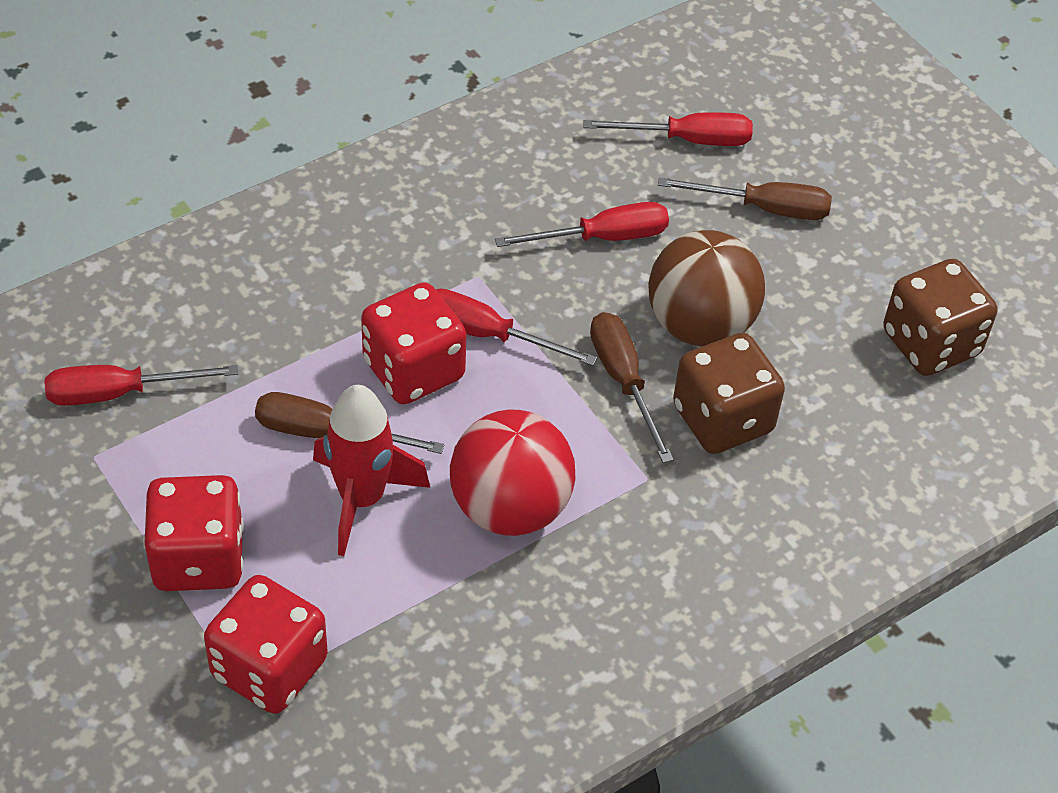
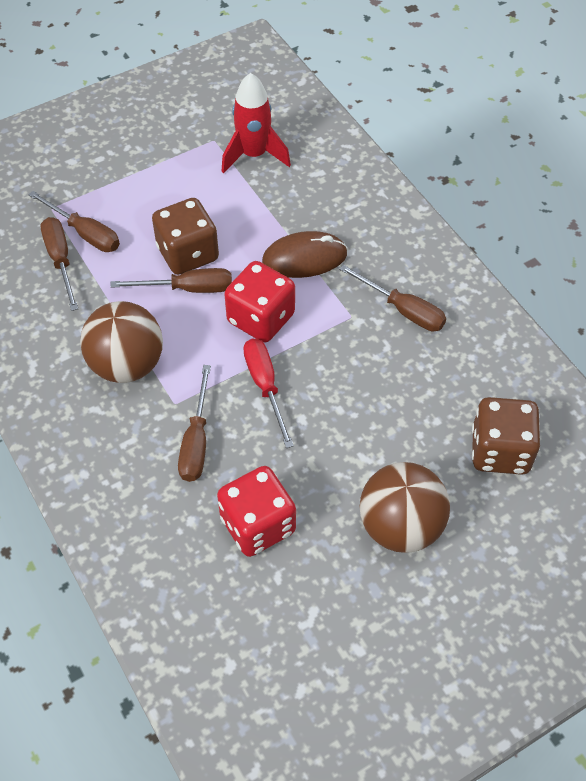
brown ball: [648,230,765,346] = 1 -> [80,301,163,383] [360,462,450,553] = 2
brown mouse: none = 0 -> [262,231,347,278] = 1
brown screwdriver: [255,392,444,454] [590,312,674,463] [658,177,832,220] = 3 -> [28,191,120,252] [41,217,78,311] [110,268,232,293] [178,365,211,482] [339,265,446,331] = 5
red ball: [450,410,575,536] = 1 -> none = 0
red dice: [143,475,244,591] [204,575,328,714] [361,282,467,404] = 3 -> [217,466,296,557] [224,261,295,342] = 2
red screwdriver: [44,365,239,406] [436,289,597,366] [495,202,669,247] [583,112,753,146] = 4 -> [243,339,294,448] = 1

